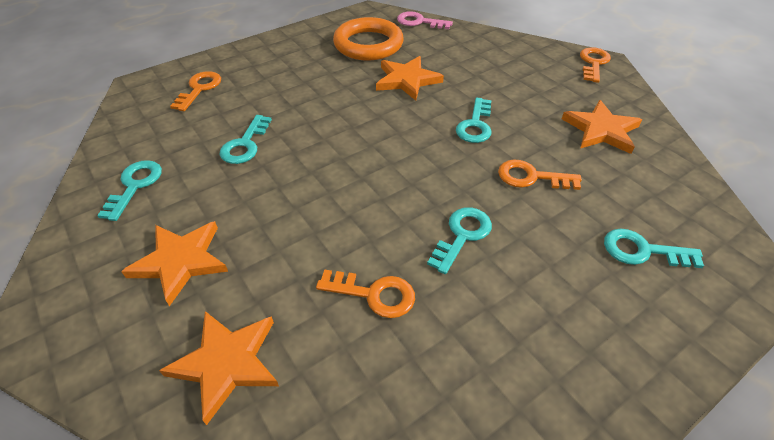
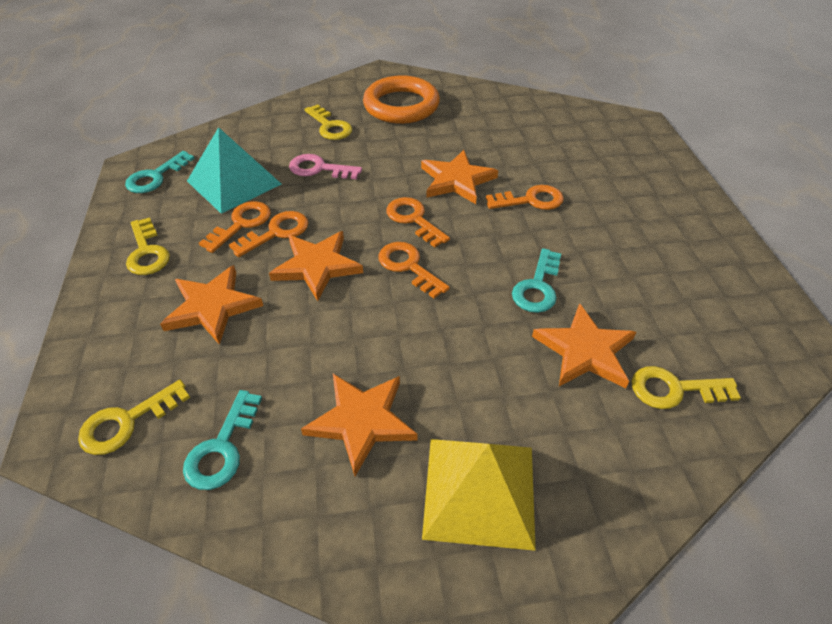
orange key: [170,71,221,111] [316,269,415,318] [498,159,582,190] [580,47,611,83] = 4 -> [199,201,271,253] [229,211,308,257] [378,242,450,298] [386,197,450,248] [486,185,564,210] = 5
orange star: [121,221,228,306] [159,311,279,425] [376,56,444,100] [562,100,642,154] = 4 -> [160,265,263,345] [269,231,363,301] [301,374,417,476] [421,150,498,204] [532,303,636,388] = 5
turquoise key: [97,160,162,221] [220,115,272,164] [427,207,492,274] [456,98,492,143] [604,229,704,268] = 5 -> [125,151,195,193] [183,390,262,490] [512,248,561,313] = 3
turquoise pyramid: none = 0 -> [187,127,282,214] = 1
yellow key: none = 0 -> [78,380,190,455] [126,217,170,275] [304,104,352,140] [631,366,741,409] = 4
yellow pyramid: none = 0 -> [422,439,536,551] = 1

